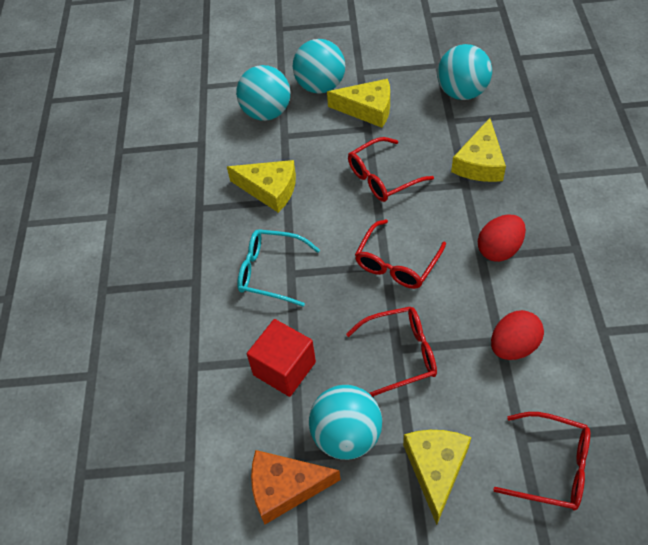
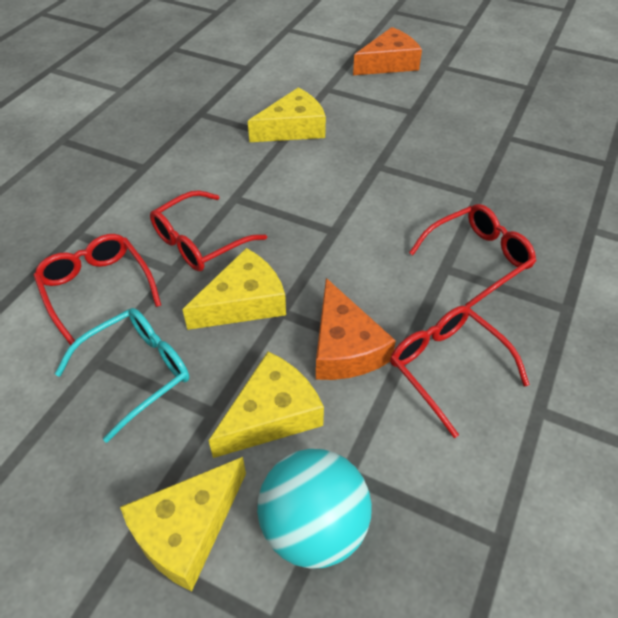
orange cheese: [251,450,341,525] = 1 -> [316,278,396,380] [353,27,422,75] = 2
red cube: [247,319,316,397] = 1 -> none = 0
red egg: [478,215,526,262] [491,310,544,360] = 2 -> none = 0
turquoise ball: [236,65,291,121] [293,39,345,94] [309,385,382,460] [437,44,492,100] = 4 -> [257,449,372,569] = 1

